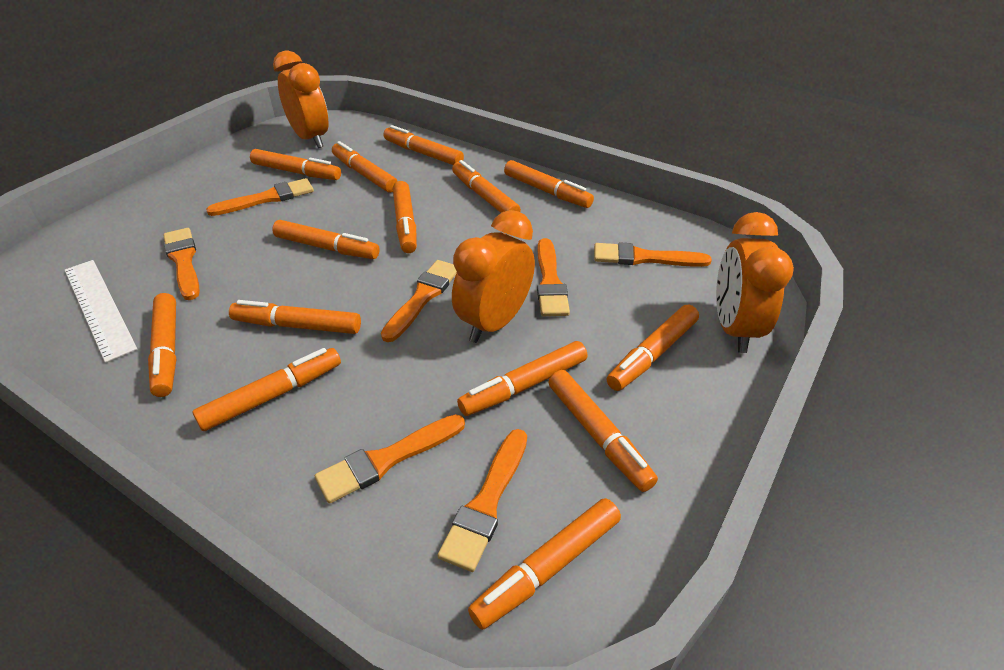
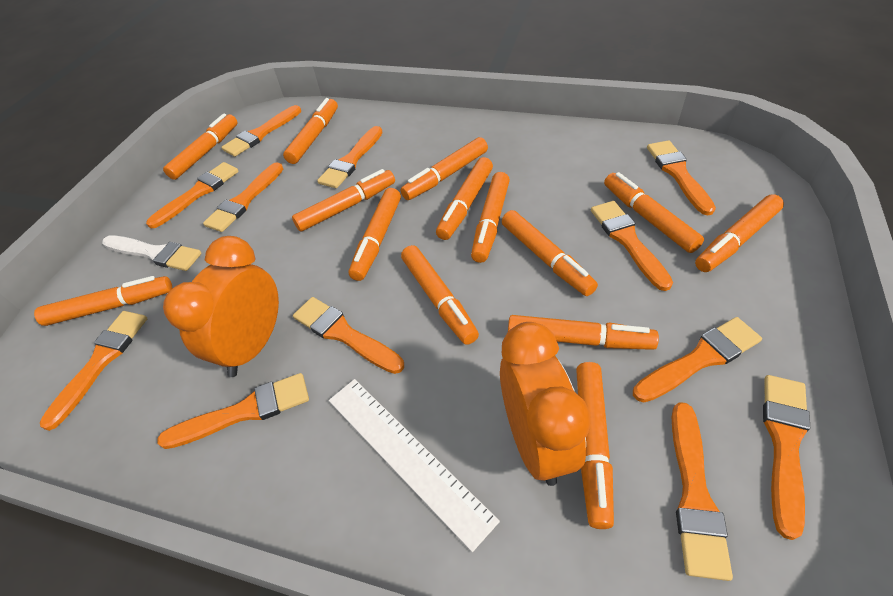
orange brush: [163,228,200,300] [206,178,314,216] [315,414,465,504] [381,260,457,342] [438,429,527,572] [537,238,570,316] [594,242,712,267] = 7 -> [40,311,147,431] [146,162,239,228] [157,373,309,449] [203,162,283,232] [221,105,301,157] [293,297,404,374] [317,126,383,188] [591,201,673,291] [633,317,762,402] [647,140,716,216] [672,402,733,581] [763,375,810,540] = 12
orange clock: [273,50,329,148] [452,210,535,343] [716,212,794,353] = 3 -> [163,236,279,377] [500,322,591,486] = 2
white brush: none = 0 -> [102,236,201,271] = 1

